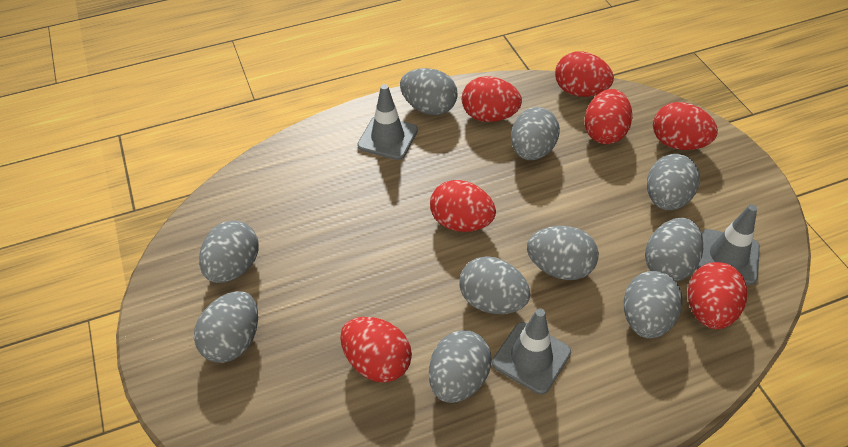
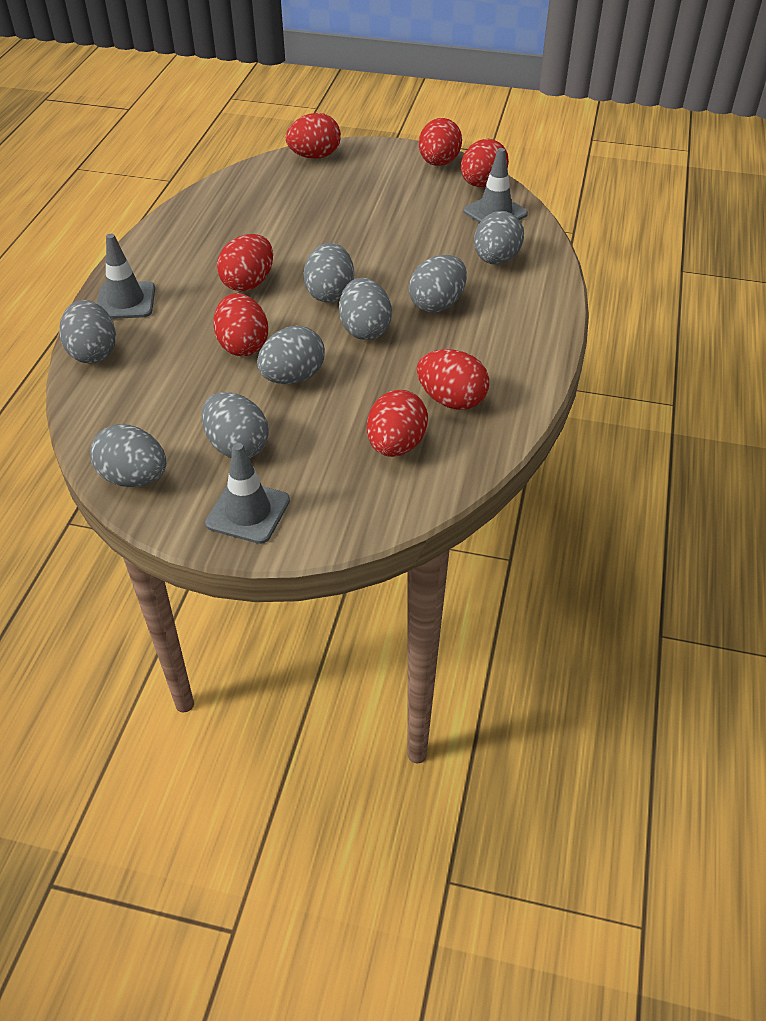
grey egg: [194,291,258,363] [199,221,259,283] [400,68,458,115] [429,330,492,403] [459,256,530,314] [511,107,560,160] [527,226,599,280] [624,271,683,339] [645,218,703,281] [647,154,700,210] = 10 -> [59,300,116,363] [90,424,167,487] [202,392,269,458] [257,326,325,384] [303,243,354,303] [339,278,392,340] [409,255,467,313] [474,211,524,265] = 8

